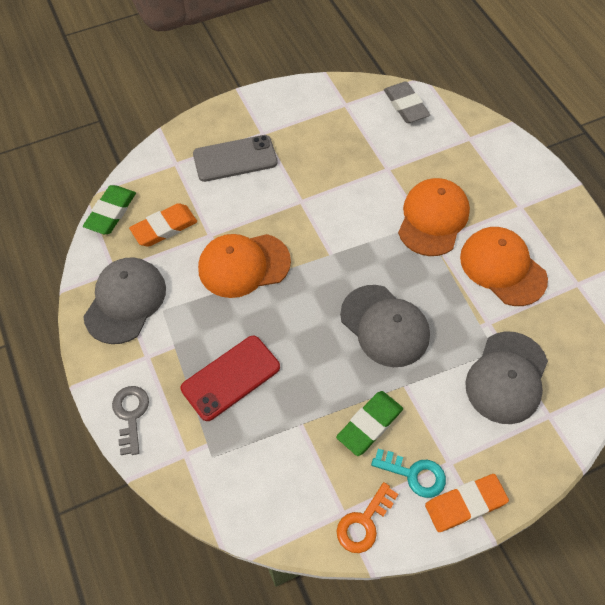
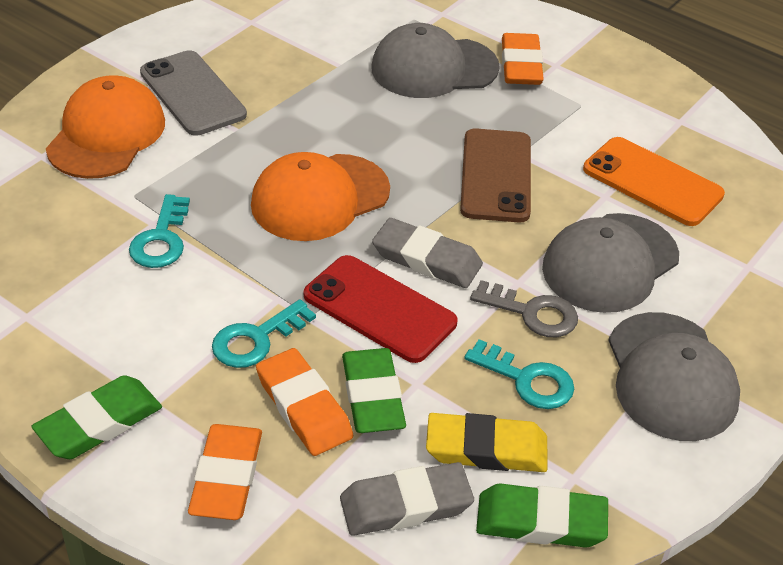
brown phone: none = 0 -> [460,128,531,222] = 1
green eraser: [83,185,136,234] [336,391,403,456] = 2 -> [31,375,162,459] [342,348,406,433] [476,483,608,548] = 3
grey eraser: [384,81,430,123] = 1 -> [340,462,474,536] [372,218,483,288] = 2
orange cap: [198,234,291,298] [398,178,470,256] [460,227,548,306] = 3 -> [46,75,165,179] [251,152,390,241] = 2
orange eraser: [129,203,197,247] [425,474,509,532] = 2 -> [188,424,262,520] [256,348,353,456] [502,33,544,85] = 3
orange key: [337,482,398,553] = 1 -> none = 0
orange phone: none = 0 -> [583,137,725,226] = 1
turquoise key: [371,449,446,498] = 1 -> [129,194,190,268] [212,299,316,368] [464,339,574,409] = 3
yellow eraser: none = 0 -> [426,413,547,472] = 1

